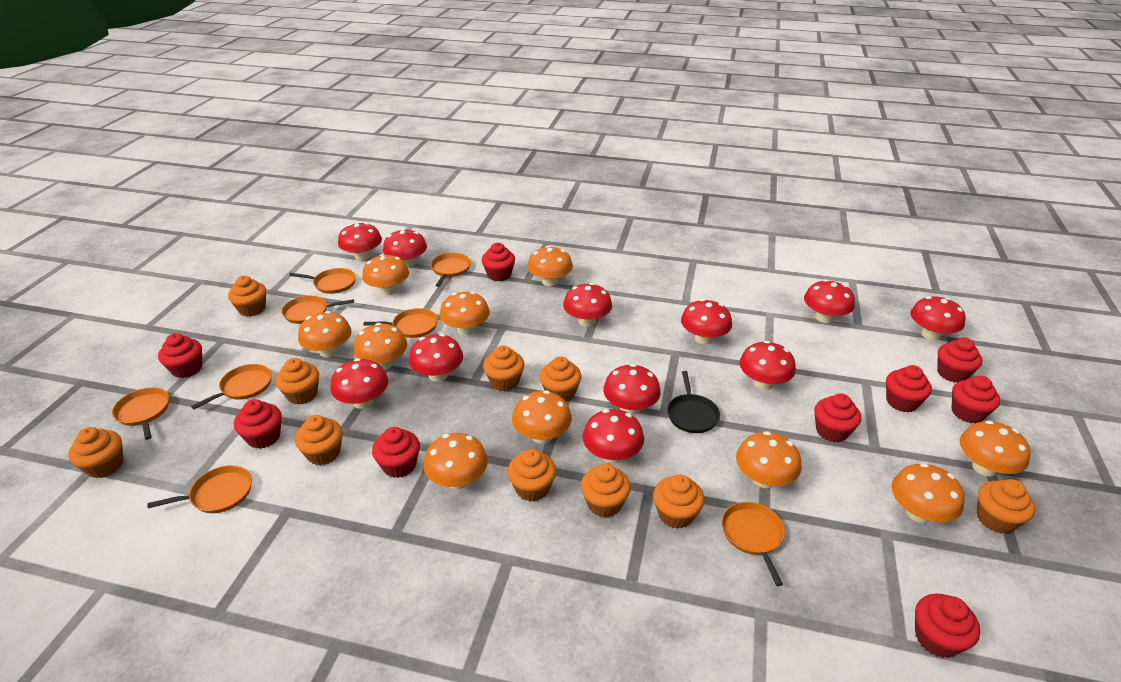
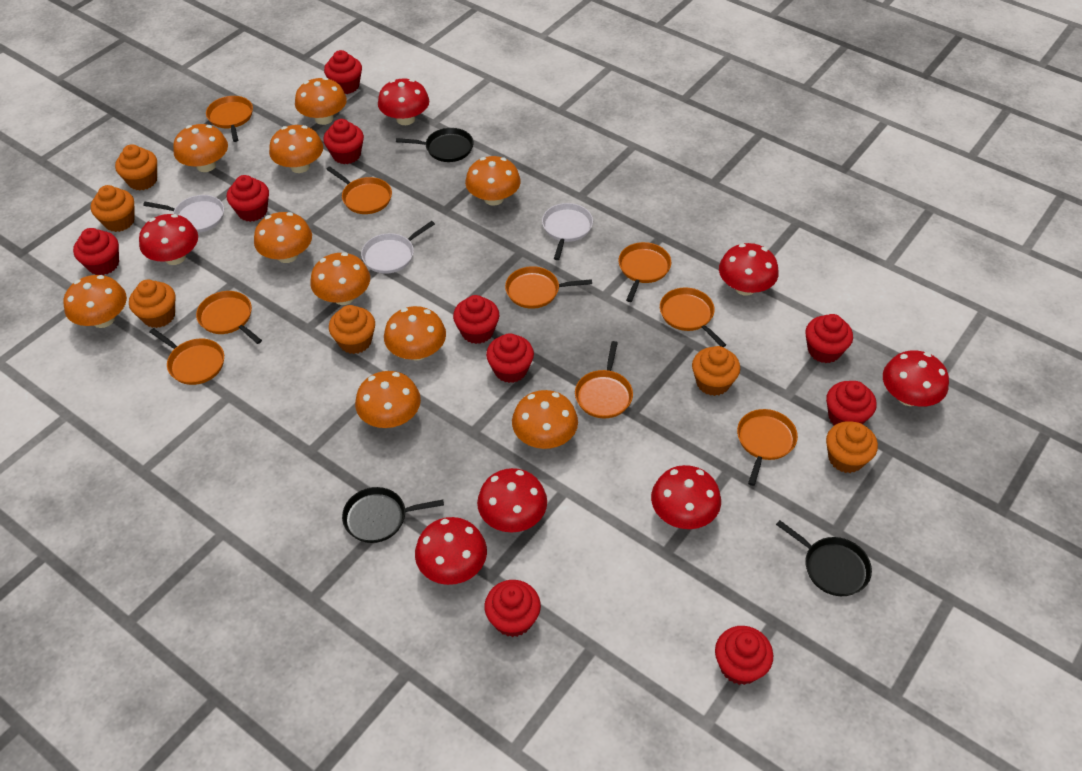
black pan: [667,371,720,433] = 1 -> [342,487,444,543] [396,128,474,162] [776,520,872,596] = 3
orange cupcake: [68,427,124,478] [228,276,266,317] [275,358,319,405] [295,415,343,465] [483,345,525,391] [508,449,556,501] [540,356,582,402] [581,464,631,517] [653,474,704,529] [977,479,1035,534] = 10 -> [91,185,135,232] [115,144,157,190] [129,280,176,328] [329,305,375,354] [692,346,740,396] [826,421,878,473] = 6
orange pan: [112,387,169,440] [147,465,252,513] [191,364,272,409] [281,296,354,324] [289,268,356,294] [364,308,438,338] [431,253,471,287] [722,502,785,586] = 8 -> [149,328,224,385] [196,291,262,344] [206,96,253,142] [326,166,392,214] [505,266,592,309] [575,341,633,418] [618,242,671,302] [660,287,726,347] [737,409,798,486] = 9
red cupcake: [158,333,202,378] [234,399,282,449] [372,427,420,478] [482,243,515,281] [814,393,861,442] [886,365,932,412] [915,594,980,658] [937,338,982,383] [952,376,1000,423] = 9 -> [73,228,119,275] [227,175,269,222] [323,119,364,164] [324,50,362,94] [453,295,499,344] [485,580,541,637] [486,333,534,383] [715,626,773,685] [805,314,853,363] [826,381,877,426] = 10
red mushroom: [330,358,389,409] [338,222,382,261] [383,229,427,268] [409,334,463,382] [563,283,612,327] [583,409,644,463] [603,364,661,415] [681,299,732,344] [739,341,796,390] [804,279,855,323] [910,296,966,340] = 11 -> [139,214,198,265] [378,79,429,125] [415,517,487,585] [477,468,547,533] [651,465,721,529] [719,243,779,296] [883,350,949,407] = 7
white pan: none = 0 -> [143,195,224,233] [361,221,435,274] [542,203,593,260] = 3

